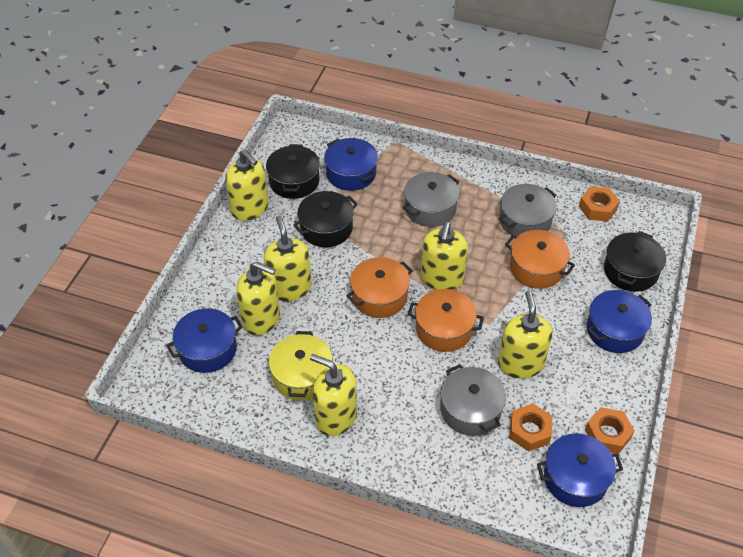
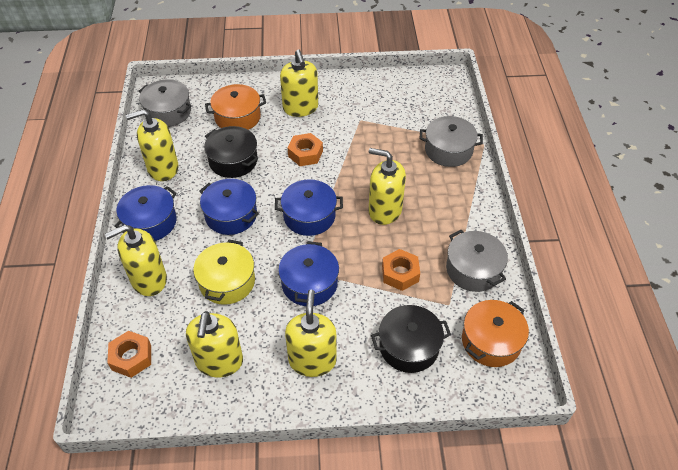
black pot: [266,144,320,199] [293,191,358,247] [604,231,666,292] = 3 -> [204,126,258,178] [371,305,451,373] = 2
orange pot: [347,257,413,318] [408,289,484,352] [505,230,575,289] = 3 -> [205,84,266,130] [462,300,529,367] = 2

